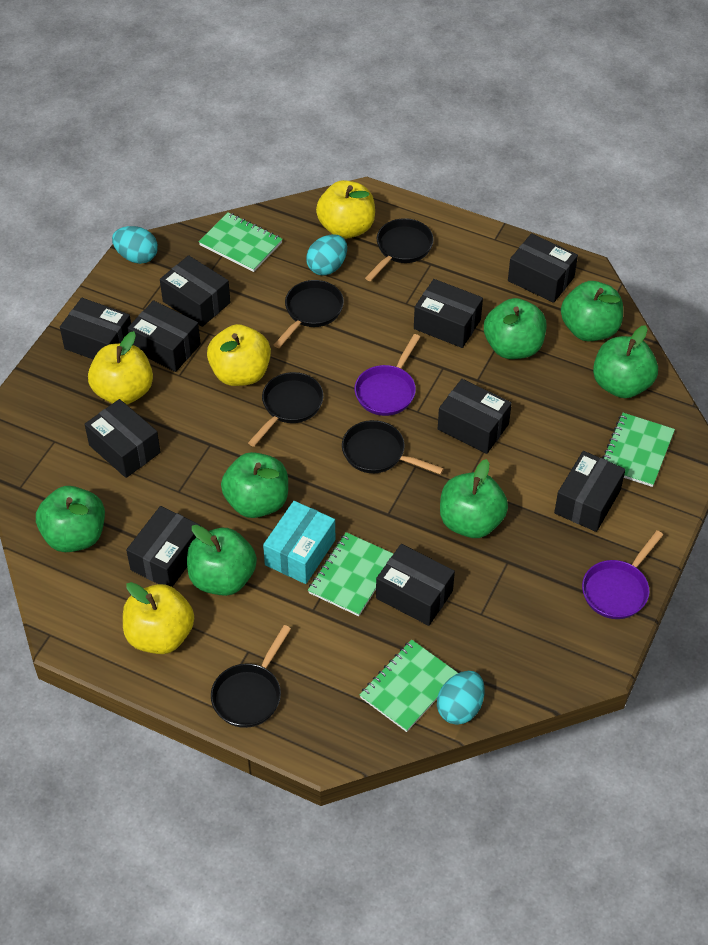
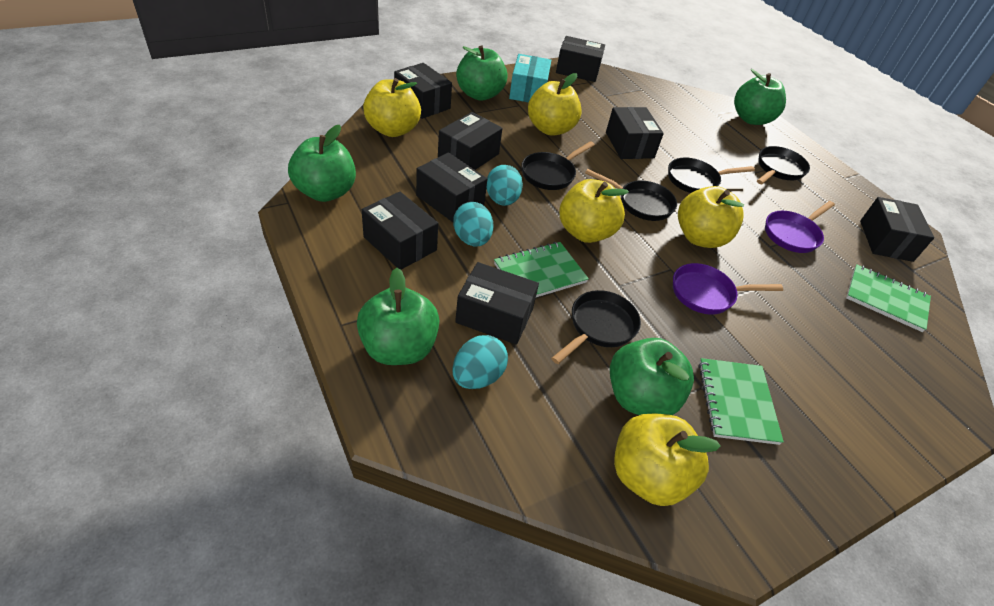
black box: [60,298,131,359] [85,399,160,478] [126,506,200,587] [128,300,201,372] [160,255,230,327] [376,544,455,626] [414,279,483,348] [438,379,512,454] [508,233,578,303] [554,451,626,532] = 10 -> [362,192,438,270] [394,63,452,119] [416,153,487,222] [438,112,502,170] [455,262,539,345] [556,36,605,82] [606,107,664,159] [860,197,934,262] = 8
green apple: [36,486,105,552] [187,525,257,596] [221,452,288,518] [440,459,508,538] [484,298,546,359] [561,281,623,341] [593,325,658,398] = 7 -> [288,125,356,202] [357,268,440,365] [456,46,507,101] [610,338,694,415] [734,69,786,125] = 5
green notebook: [199,212,283,272] [308,532,393,616] [360,640,458,732] [602,413,675,487] = 4 -> [494,242,589,297] [699,358,784,445] [846,264,931,332] = 3
yellow apple: [88,331,153,405] [123,582,194,654] [207,324,271,386] [316,180,375,239] = 4 -> [363,78,421,137] [528,73,582,136] [559,179,629,243] [614,413,721,506] [678,186,744,248] = 5

